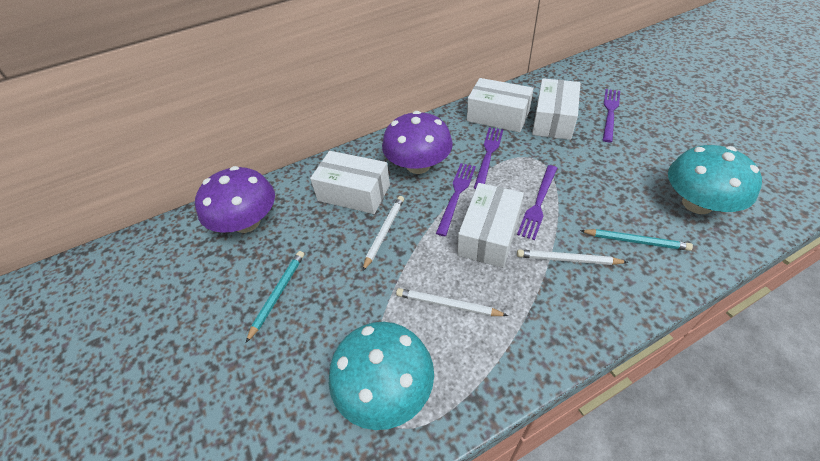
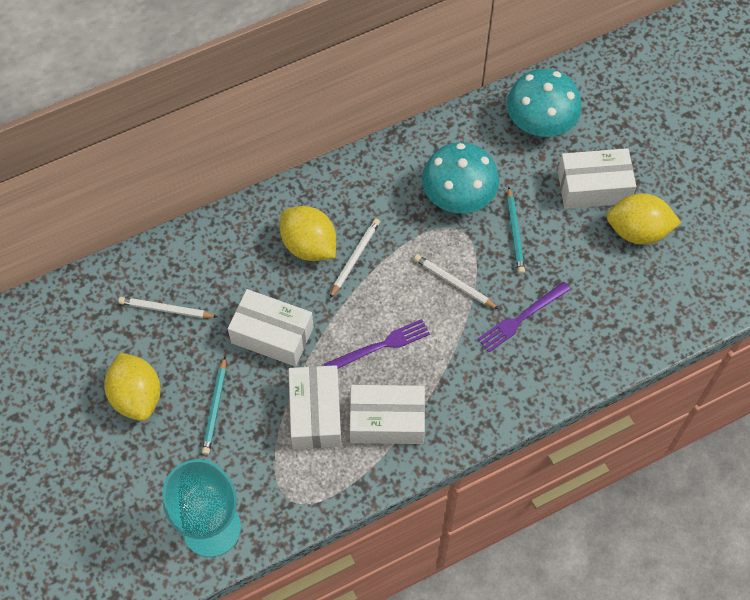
purple fork: [436,163,476,236] [474,127,503,189] [517,165,557,240] [603,89,620,142] = 4 -> [324,319,430,369] [478,282,571,352] = 2
purple mushroom: [195,166,275,233] [382,111,453,174] = 2 -> none = 0
turquoise goblet: none = 0 -> [162,459,241,557] = 1
yellow lemon: none = 0 -> [104,352,161,421] [280,206,336,261] [606,193,681,245] = 3

